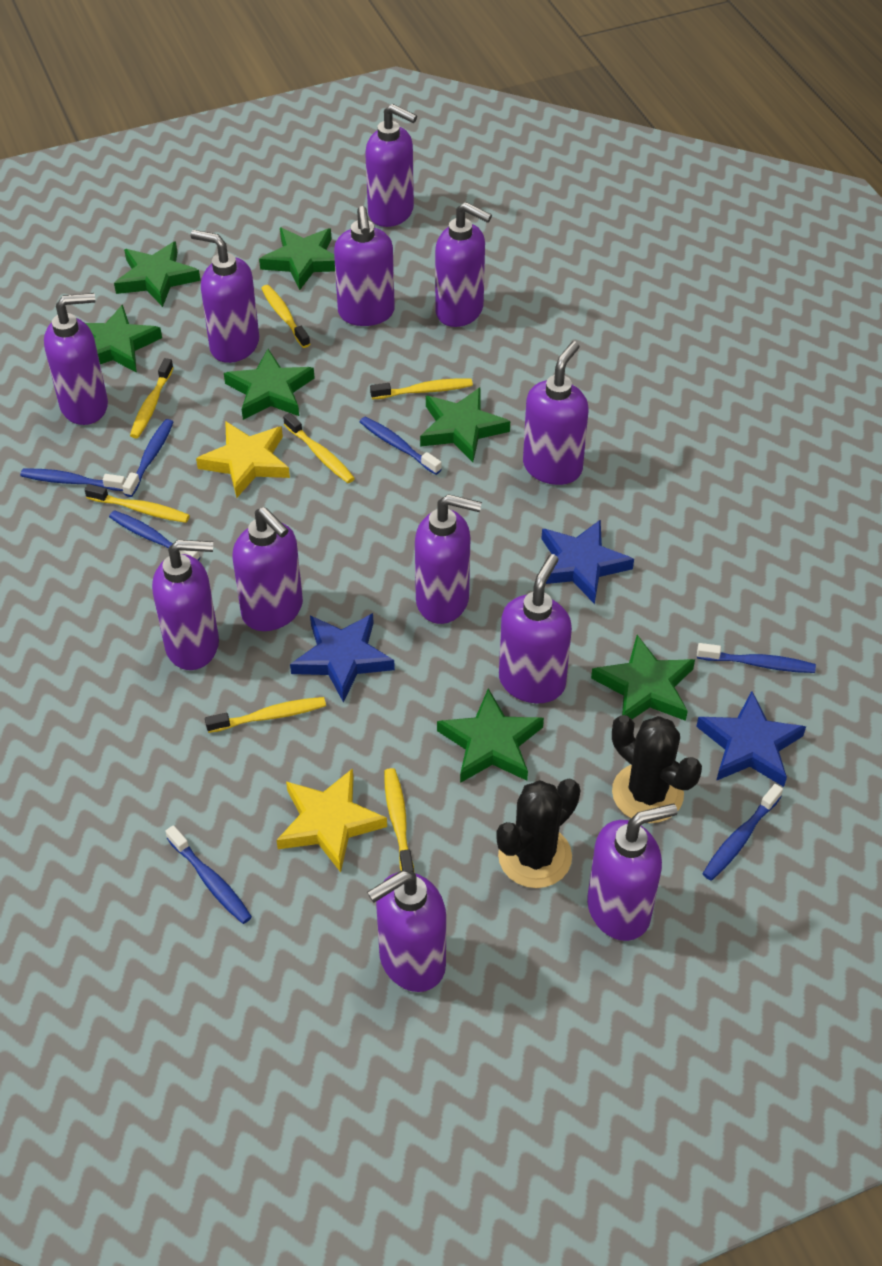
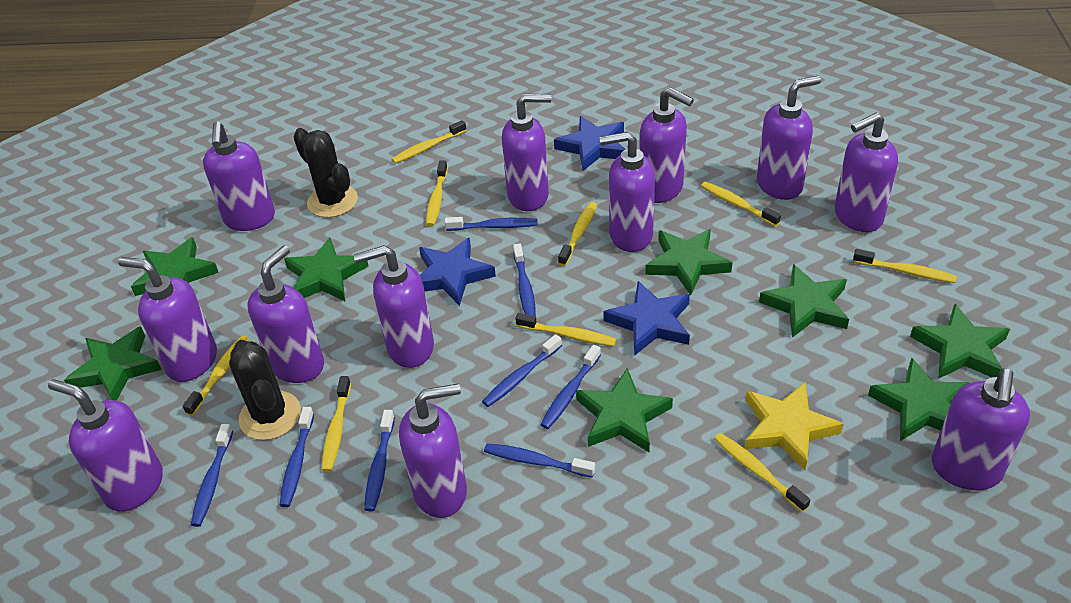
blue toothbrush: [20,469,125,491] [109,510,200,561] [122,419,174,497] [165,825,252,924] [360,417,442,475] [697,643,816,673] [703,784,783,881] = 7 -> [191,424,233,527] [279,407,314,507] [364,410,395,511] [445,217,538,231] [482,334,562,407] [484,443,595,478] [513,243,536,316] [540,345,601,429] = 8
green star: [85,305,162,373] [114,241,201,307] [224,349,315,420] [259,228,335,290] [420,387,510,462] [437,688,544,783] [591,635,695,721] = 7 -> [64,326,162,401] [131,237,219,296] [284,237,368,301] [576,368,673,452] [645,229,733,295] [759,264,849,338] [868,358,970,441] [910,304,1010,379] = 8
yellow star: [196,421,290,498] [276,768,387,872] = 2 -> [745,383,844,470] = 1
yellow toothbrush: [85,484,190,523] [130,358,174,438] [205,697,326,733] [261,285,310,348] [283,413,355,483] [370,378,473,400] [384,768,414,872] = 7 -> [183,336,249,416] [322,376,351,472] [392,120,467,164] [426,160,448,227] [515,313,616,346] [558,202,597,266] [701,182,781,227] [714,433,810,512] [853,249,957,283] = 9

